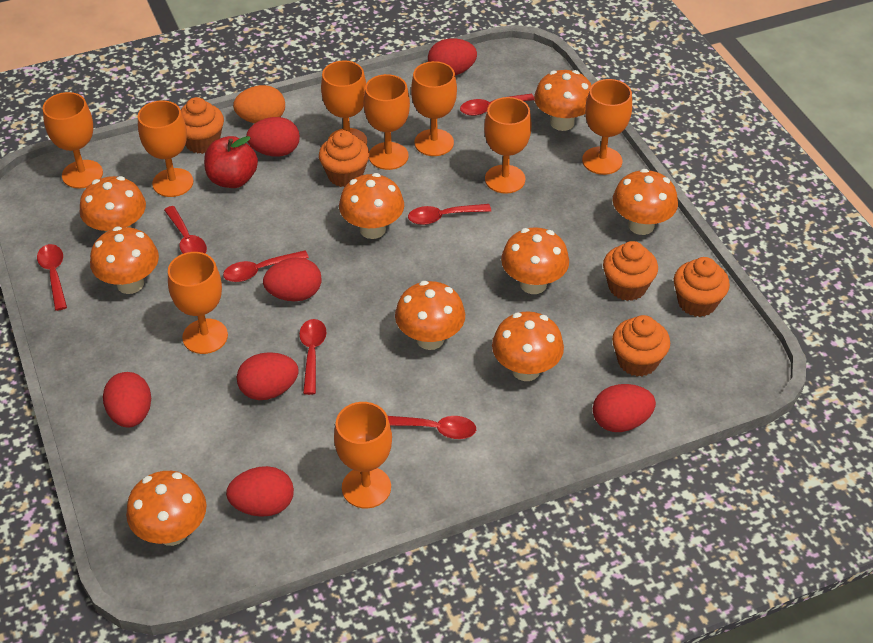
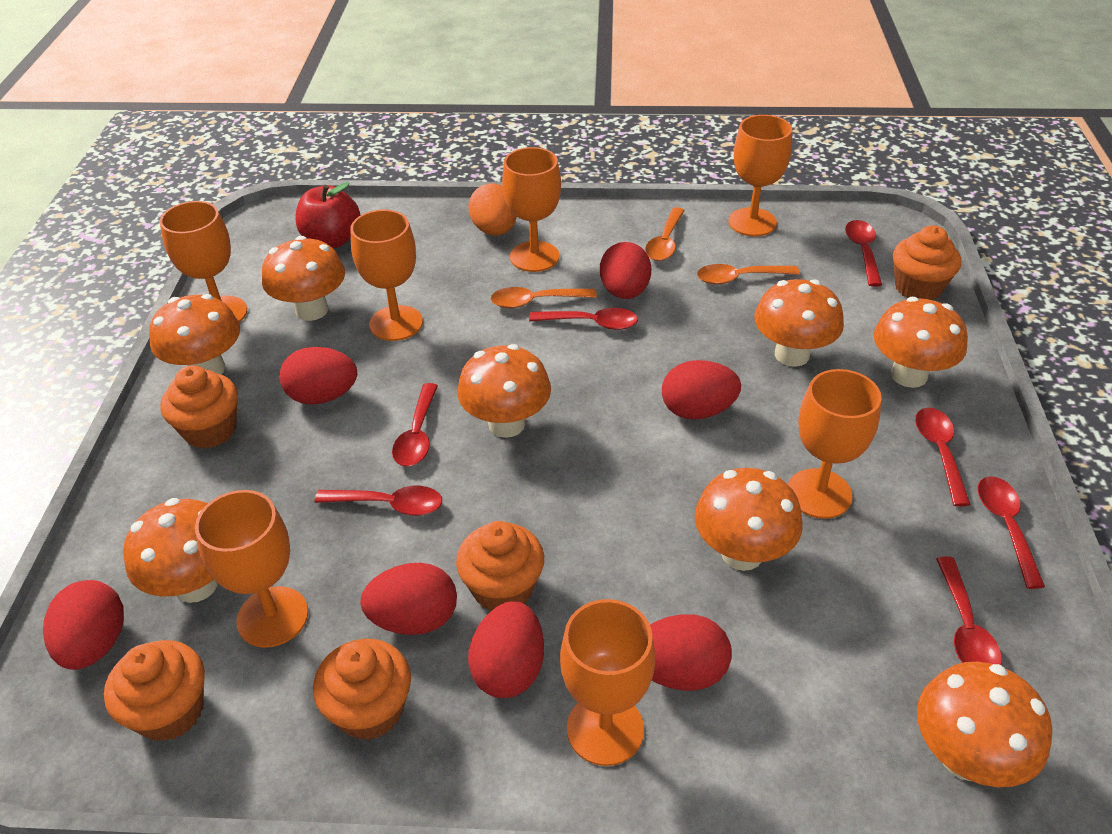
orange goblet: [43,92,103,188] [138,100,193,197] [168,252,228,354] [321,60,367,145] [334,402,392,509] [364,74,410,170] [411,61,457,156] [484,97,532,194] [582,79,632,175] = 9 -> [160,201,247,322] [195,490,308,648] [350,210,423,341] [502,147,561,272] [560,599,656,766] [728,115,792,236] [788,369,882,519] = 7
orange mushroom: [80,176,146,232] [90,227,159,294] [126,471,207,546] [339,173,404,239] [395,281,465,350] [492,311,564,381] [501,227,569,294] [534,70,592,131] [612,169,678,235] = 9 -> [123,498,218,603] [149,294,240,374] [262,236,345,321] [457,344,551,438] [695,468,802,571] [754,279,844,367] [874,297,968,388] [917,662,1052,787] = 8
orange spoon: none = 0 -> [491,287,597,308] [645,207,685,261] [697,264,800,284] = 3

